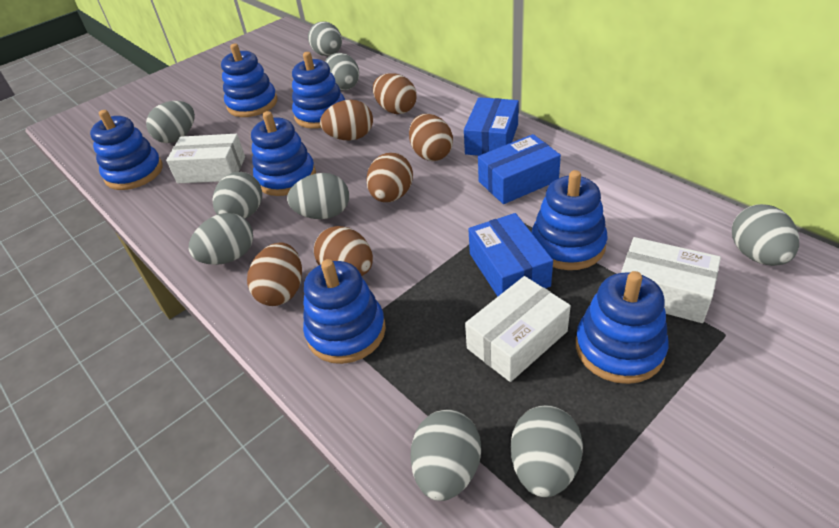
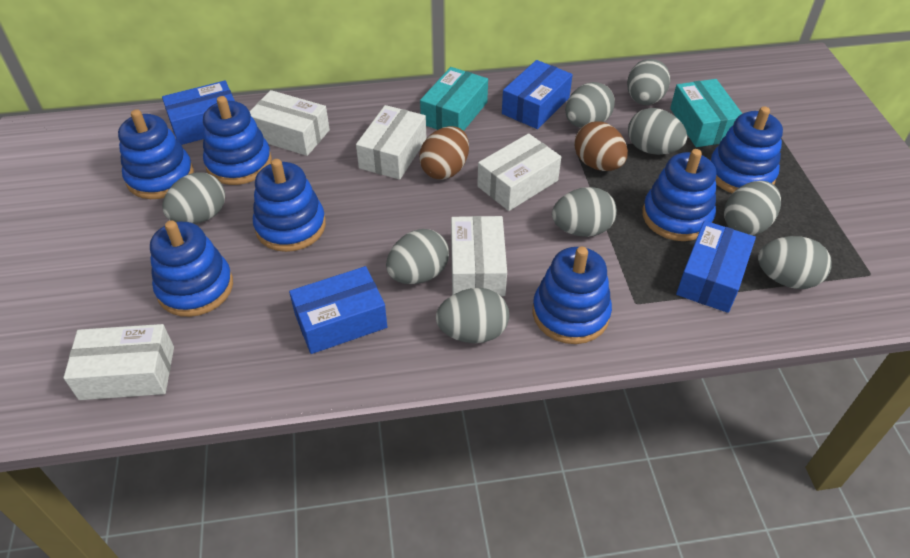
blue box: [464,97,519,156] [468,213,553,297] [478,134,561,204] = 3 -> [162,81,235,145] [289,266,387,354] [502,60,573,129] [676,221,756,313] = 4
brown egg: [247,242,302,306] [314,226,373,276] [320,100,373,140] [366,153,413,202] [373,73,417,114] [409,114,453,161] = 6 -> [419,126,469,180] [574,121,628,171] = 2
turquoise box: none = 0 -> [420,67,488,131] [670,79,742,147] = 2
white box: [166,134,245,183] [465,276,571,382] [621,237,721,323] = 3 -> [63,324,174,400] [250,90,330,156] [356,105,427,180] [451,216,507,296] [477,133,561,211] = 5

